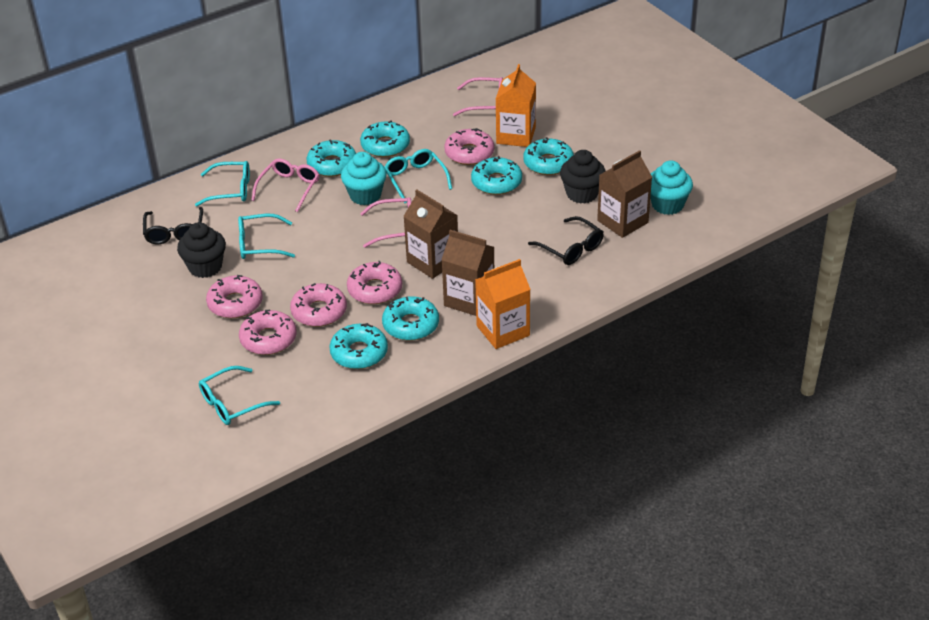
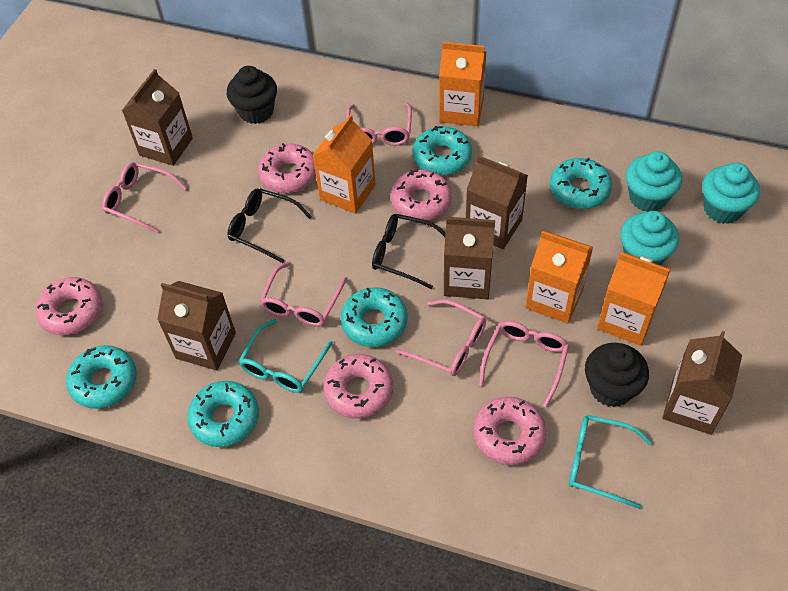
brown carton: [403,190,458,279] [441,230,494,316] [597,150,652,238] = 3 -> [122,69,193,166] [157,281,236,370] [444,217,495,299] [466,155,528,249] [662,331,742,435] = 5
orange carton: [475,259,530,349] [496,64,536,147] = 2 -> [312,114,376,214] [439,42,487,126] [525,231,593,324] [597,252,671,346] = 4
pink glasses: [251,158,320,212] [360,197,411,248] [453,77,503,116] = 3 -> [102,162,187,233] [260,261,347,326] [346,103,412,146] [396,299,486,376] [479,321,569,407] = 5
turquoise cupcake: [341,152,387,205] [650,161,693,215] = 2 -> [620,211,679,265] [626,151,682,212] [702,163,760,224] = 3
turquoise donut: [307,140,356,177] [330,323,388,369] [360,120,410,157] [382,296,439,341] [471,156,522,195] [523,137,574,175] = 6 -> [66,345,137,409] [187,381,259,447] [341,287,408,347] [413,126,472,175] [550,158,612,209] = 5
turquoise glasses: [195,161,250,207] [199,366,280,425] [238,214,295,259] [384,149,452,203] = 4 -> [239,319,333,393] [569,415,653,509] = 2

